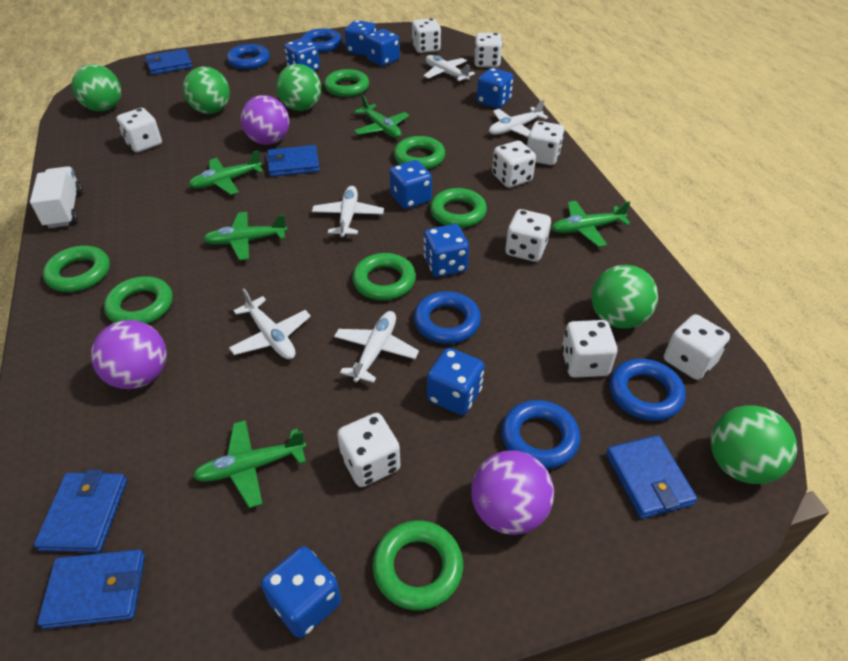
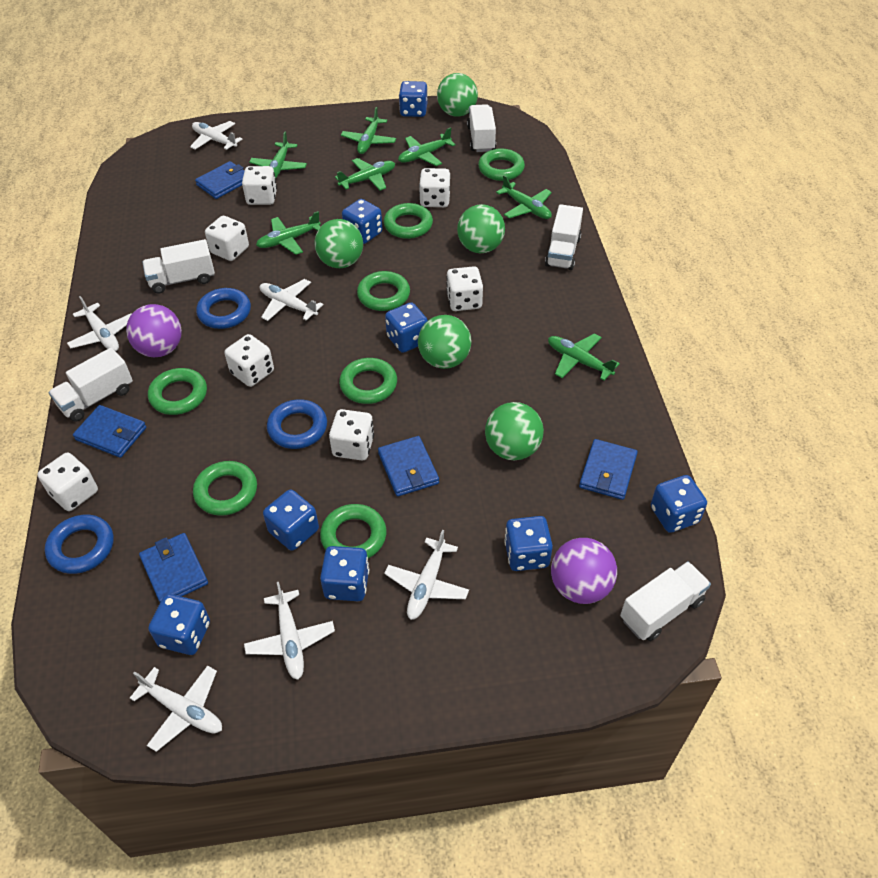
blue ring: [227,44,270,69] [301,28,342,52] [414,291,481,344] [502,400,580,469] [609,359,685,421] = 5 -> [45,515,114,574] [196,288,251,329] [267,399,327,449] = 3
green plane: [189,151,263,195] [193,420,306,508] [203,212,288,260] [354,95,409,138] [552,201,630,247] = 5 -> [249,132,307,179] [256,211,321,255] [335,158,395,190] [341,107,396,154] [398,127,456,166] [496,175,552,219] [548,333,620,381] = 7
purple ball: [91,320,167,389] [241,95,289,145] [471,450,554,535] = 3 -> [126,304,182,357] [551,538,617,604] = 2
white dice: [116,108,162,152] [337,413,400,487] [412,18,441,53] [474,33,502,67] [492,141,536,188] [505,209,551,262] [527,121,565,165] [562,320,617,378] [664,314,730,380] = 9 -> [38,453,98,511] [205,216,249,261] [225,334,274,387] [242,166,277,205] [329,409,374,460] [419,168,450,207] [446,266,483,311] = 7
white plane: [229,289,311,359] [312,186,384,237] [334,311,419,383] [424,55,475,82] [489,99,548,137] = 5 -> [67,296,131,351] [130,665,222,752] [190,121,242,150] [244,582,335,680] [260,279,323,321] [384,530,469,620] = 6
white truck: [30,166,83,228] = 1 -> [49,348,133,422] [142,239,215,294] [467,104,496,152] [545,204,583,270] [620,561,711,641] = 5

